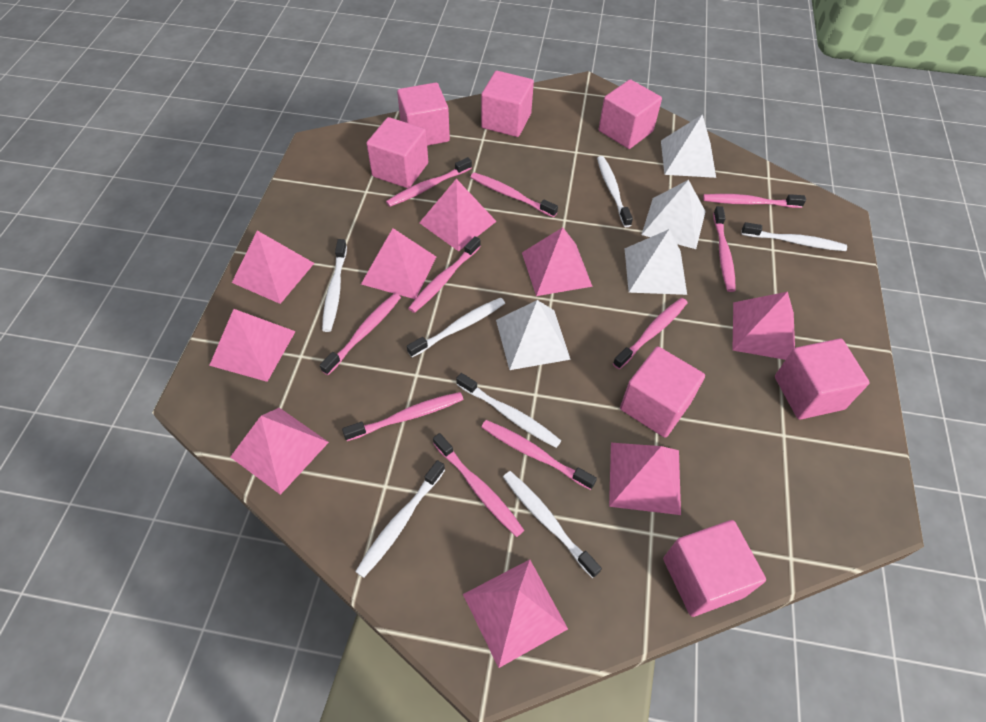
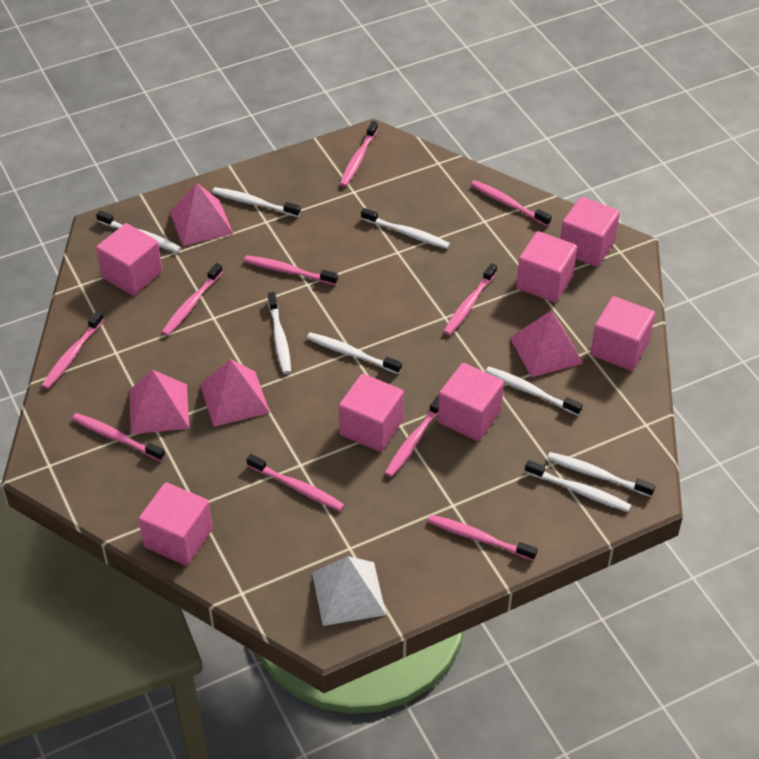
pink pyramid: [209,309,296,382] [230,408,329,495] [232,231,314,304] [361,228,436,299] [419,179,497,251] [463,559,568,668] [522,227,593,296] [609,443,681,515] [732,292,795,360] = 9 -> [130,370,189,434] [170,183,233,246] [200,359,270,427] [510,311,583,377] = 4
white pyramid: [496,300,571,370] [624,229,687,295] [641,180,706,249] [661,114,716,178] = 4 -> [312,556,386,626] = 1
white toothbrush: [322,239,347,332] [355,460,445,578] [407,298,505,357] [456,373,561,448] [503,471,602,578] [597,156,633,227] [741,222,847,251] = 7 -> [96,210,181,253] [212,187,301,217] [268,292,291,374] [307,332,402,374] [361,208,450,249] [485,366,582,416] [525,460,631,512] [547,452,655,497] = 8

